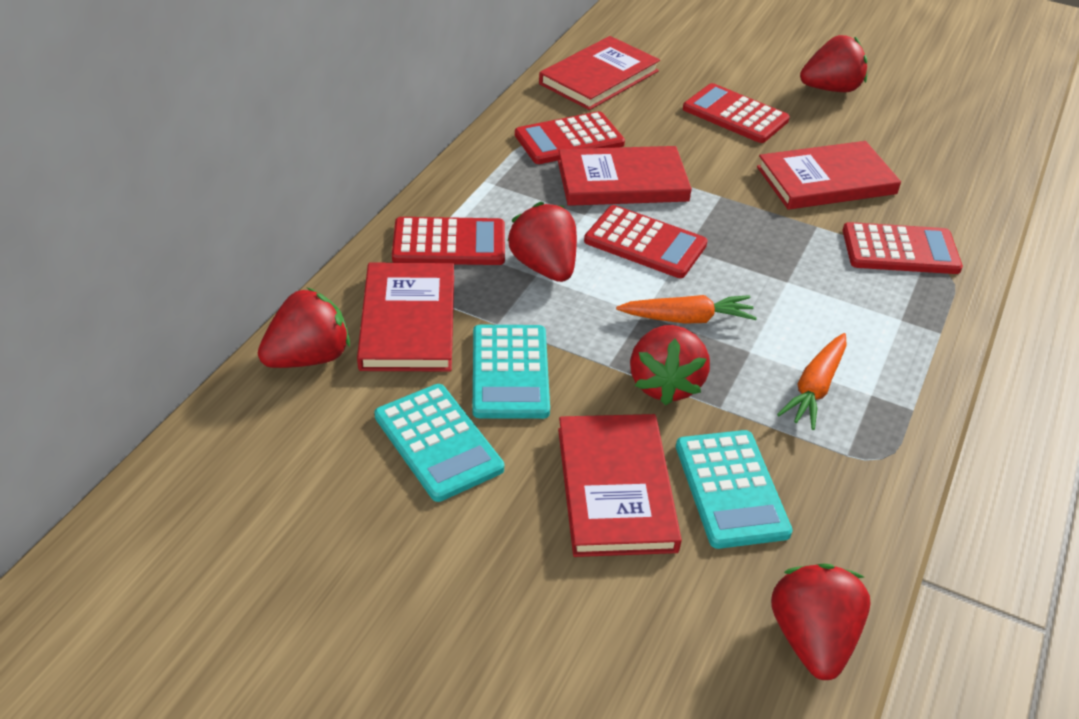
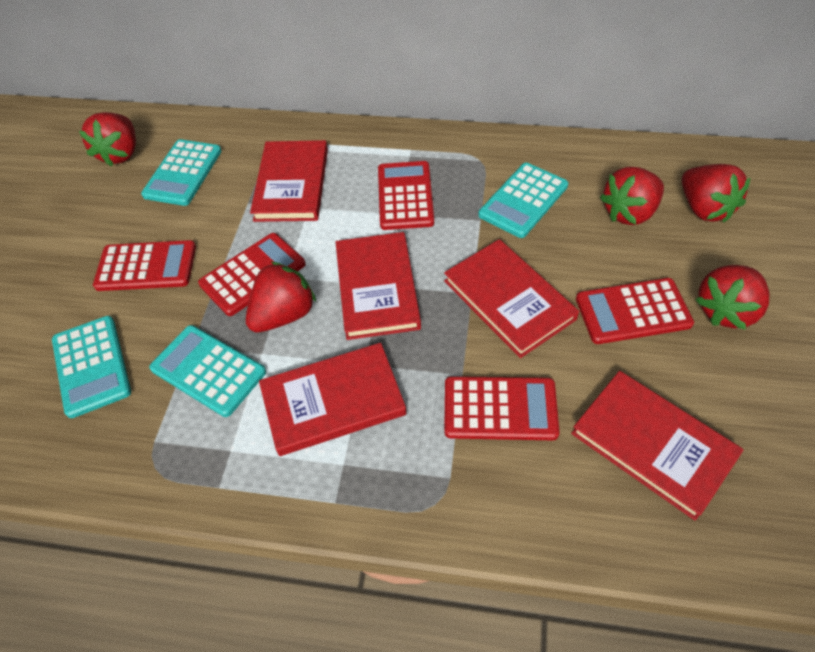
orange carrot: [616,295,757,324] [777,333,847,430] = 2 -> none = 0
turquoise calculator: [374,384,504,502] [473,325,550,419] [676,430,793,549] = 3 -> [52,316,131,418] [141,139,222,206] [149,325,266,417] [478,163,568,238] = 4

